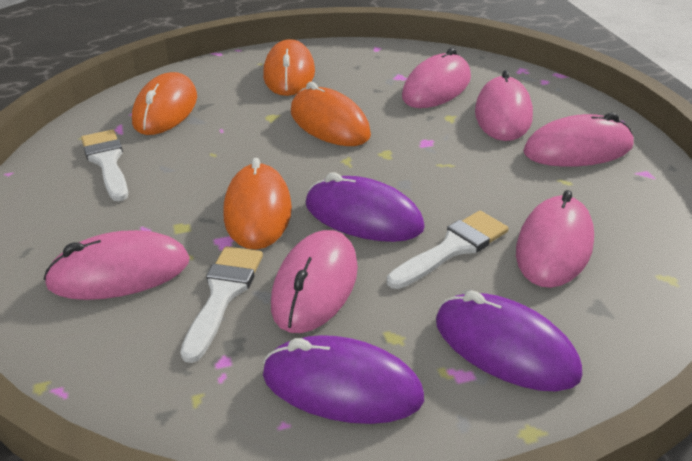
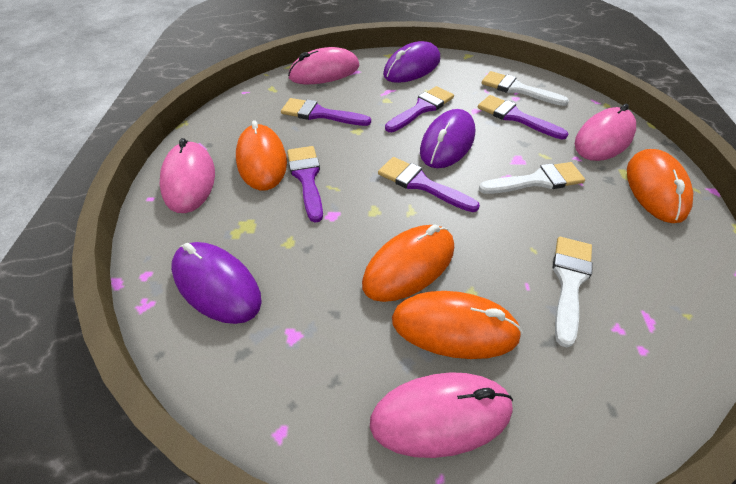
pink mouse: [44,230,190,300] [271,230,358,333] [402,48,471,108] [475,70,533,141] [516,190,594,288] [523,113,634,167] = 6 -> [160,138,215,213] [288,47,360,84] [370,372,513,458] [575,104,636,161] = 4
purple brush: none = 0 -> [281,98,371,126] [287,146,323,222] [378,157,480,212] [385,86,454,132] [478,95,568,140] = 5

